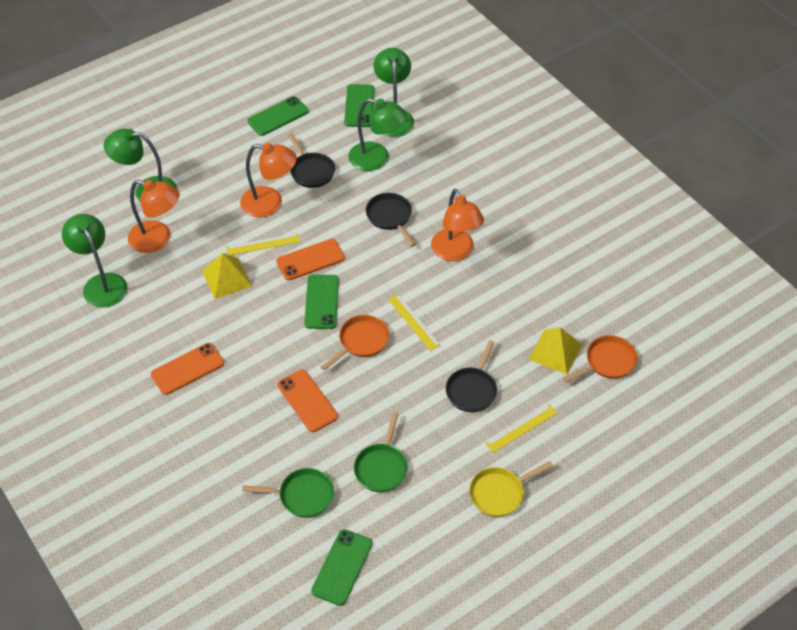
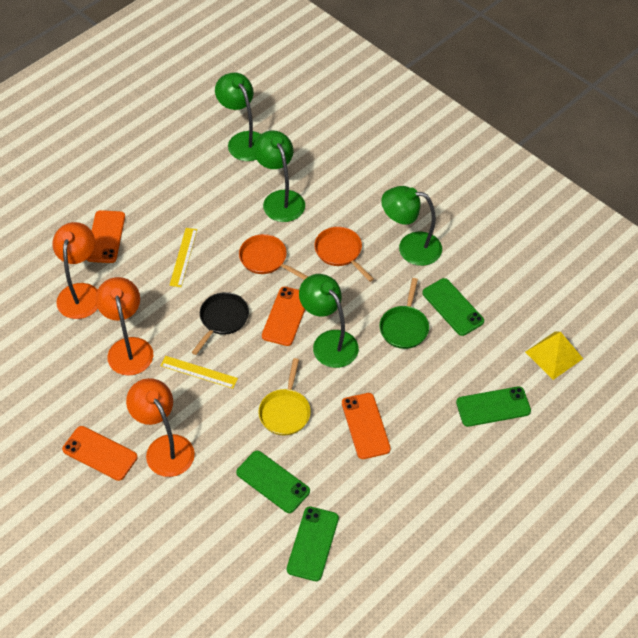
black pan: [288,133,335,188] [366,193,416,247] [446,340,497,412] = 3 -> [191,292,249,355] = 1
green pan: [242,468,334,518] [354,412,408,492] = 2 -> [379,278,429,349] = 1
orange phone: [151,343,224,395] [276,239,345,280] [277,369,338,432] = 3 -> [62,426,138,481] [86,210,125,263] [262,287,305,346] [342,393,391,459] = 4
yellow pyramid: [202,253,252,299] [529,327,582,375] = 2 -> [525,332,583,380] = 1
yellow ruler: [226,233,300,255] [388,294,441,351] [485,404,557,453] = 3 -> [160,356,238,389] [169,228,197,287] = 2

